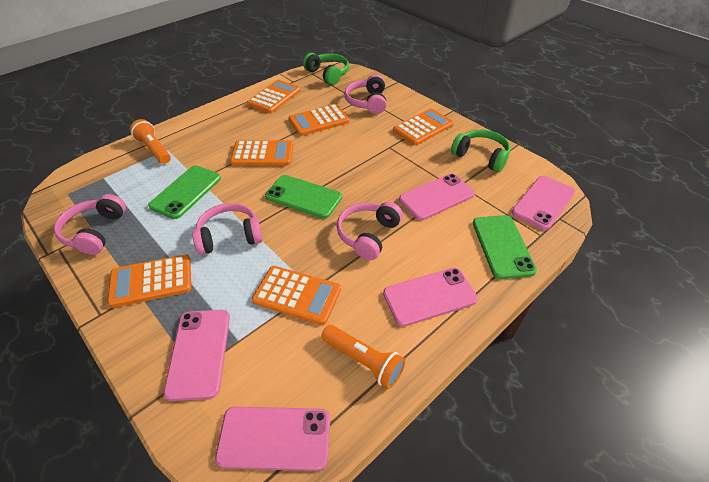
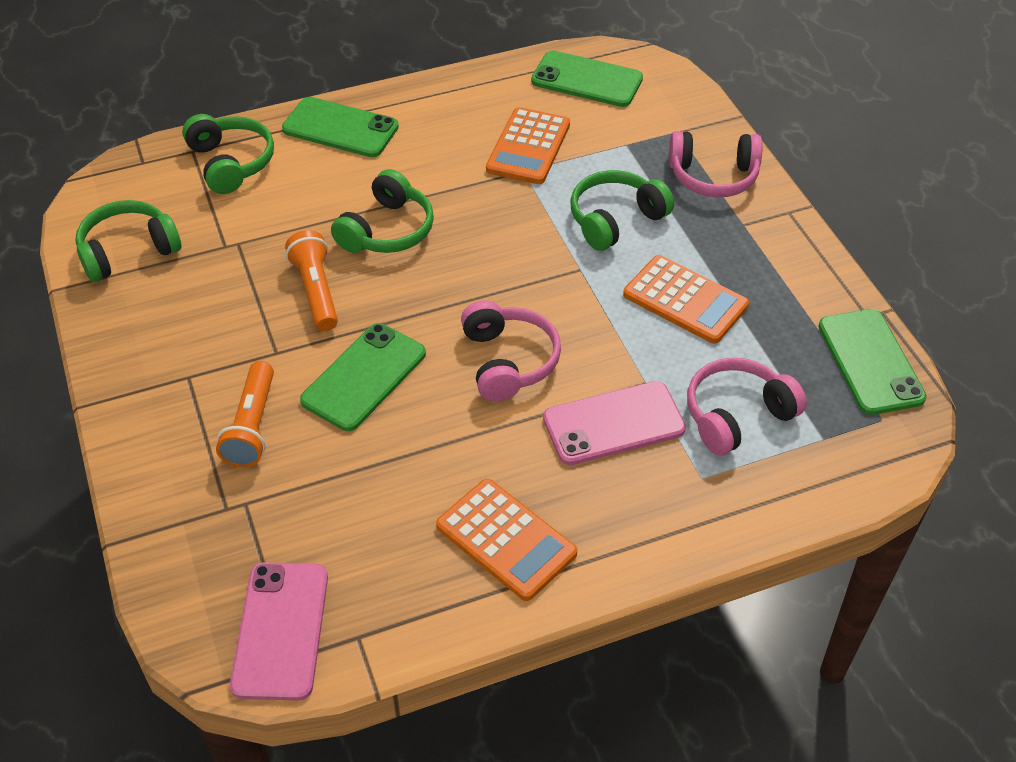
green headphones: [303,53,349,85] [451,130,510,172] = 2 -> [76,200,181,282] [182,114,274,194] [331,169,434,253] [570,170,674,251] = 4
green phone: [148,166,221,219] [265,175,342,219] [473,215,537,279] = 3 -> [282,97,399,157] [300,323,426,431] [531,51,643,107] [818,309,927,415] = 4
orange calculator: [107,254,191,308] [230,140,293,166] [247,80,301,114] [252,266,341,325] [289,104,349,136] [393,109,454,145] = 6 -> [436,479,577,601] [486,107,570,184] [623,255,749,344] = 3
pink headphones: [54,194,126,255] [192,203,263,255] [337,202,403,260] [344,74,387,114] = 4 -> [461,300,561,401] [669,131,763,197] [687,357,807,456] = 3
pink phone: [163,310,230,401] [215,406,330,471] [383,268,478,327] [399,174,475,220] [512,176,575,230] = 5 -> [230,562,328,701] [543,381,686,465] = 2

